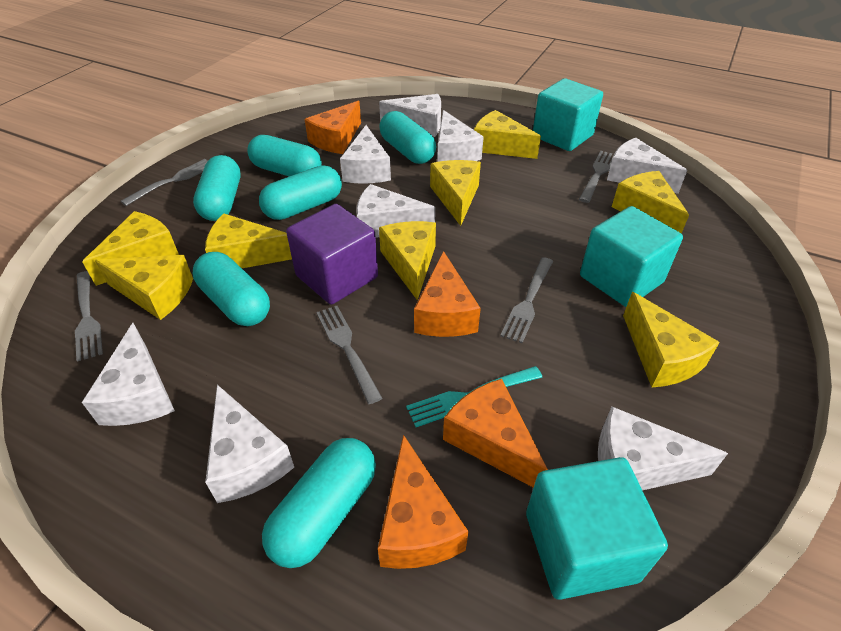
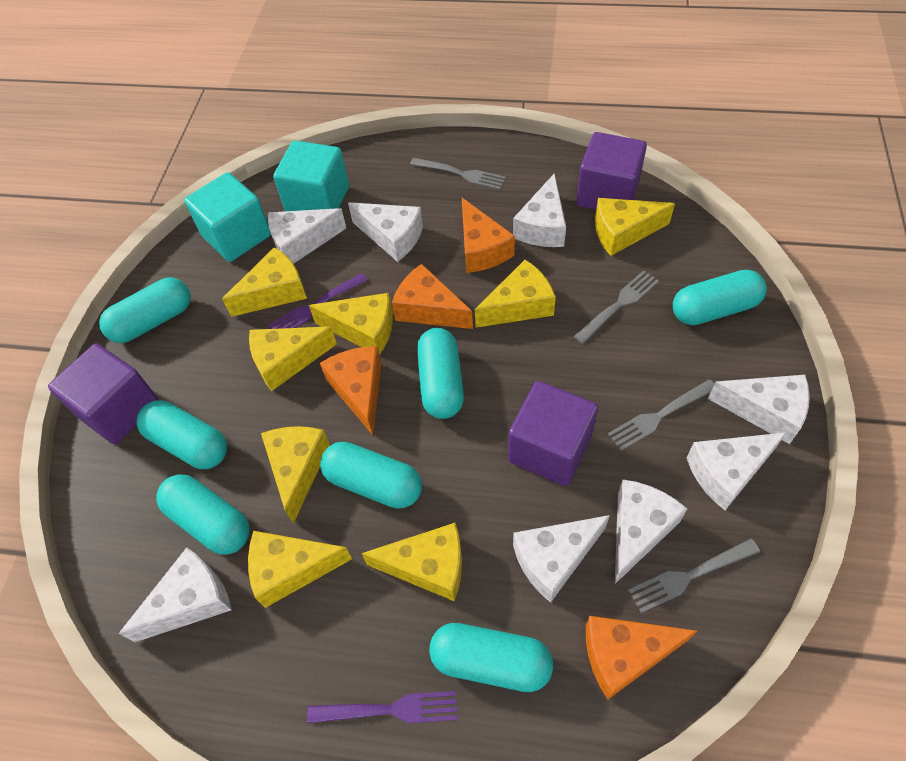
grey fork: [75,271,103,362] [121,159,208,206] [316,306,382,404] [500,257,553,343] [579,151,613,203] = 5 -> [410,158,506,190] [573,270,659,344] [608,380,714,451] [628,539,760,613] = 4
purple cube: [286,204,378,305] = 1 -> [48,343,159,445] [508,381,598,486] [576,132,647,210] = 3
purple fork: none = 0 -> [267,273,368,329] [307,691,457,724] = 2
turquoise capsule: [193,155,240,221] [193,252,270,326] [247,135,322,176] [259,165,342,220] [262,438,376,568] [379,111,436,164] = 6 -> [99,278,191,343] [137,400,227,469] [156,474,250,555] [320,442,422,509] [417,328,464,419] [429,623,553,692] [673,270,767,325] = 7
turquoise cube: [526,457,668,600] [533,78,603,151] [580,206,683,307] = 3 -> [184,172,271,262] [273,141,349,211] = 2
turquoise fork: [406,366,542,427] = 1 -> none = 0

